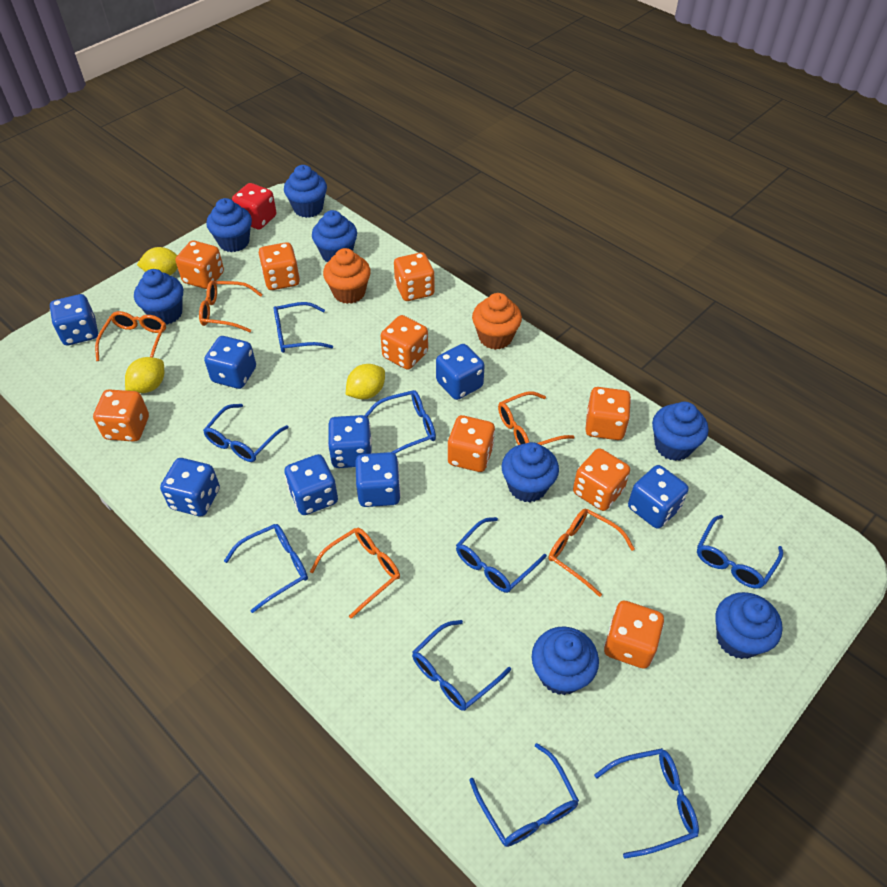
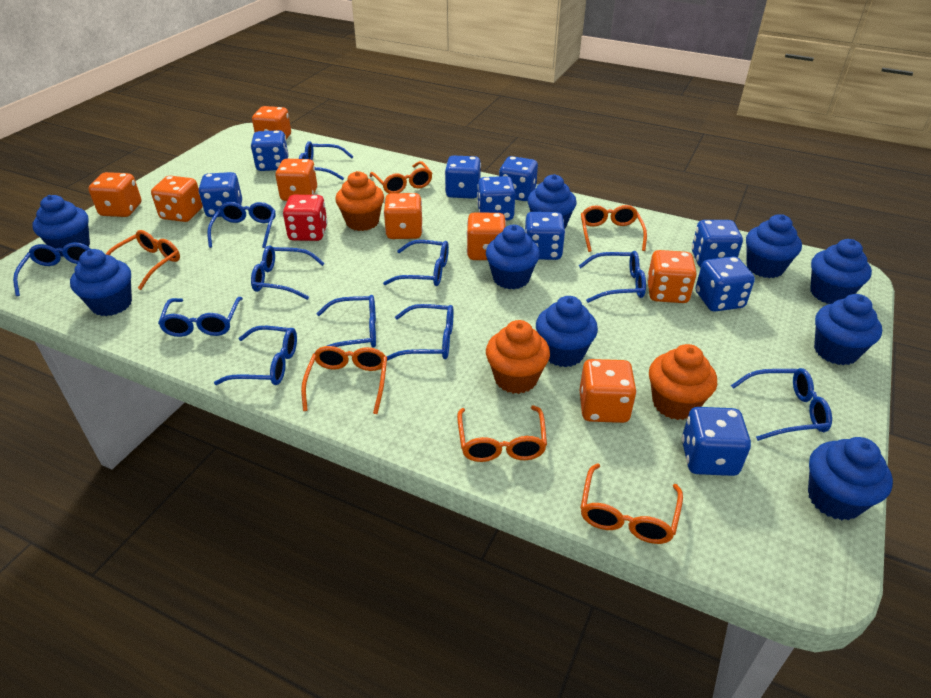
blue cupcake: [134,269,183,325] [206,198,252,252] [284,165,327,218] [312,210,357,262] [502,442,559,502] [532,626,599,695] [652,402,709,461] [715,592,783,659] = 8 -> [32,195,90,257] [70,249,132,316] [486,225,540,289] [527,174,576,228] [536,296,598,367] [746,214,802,278] [808,437,893,520] [810,239,872,304] [814,294,882,365] = 9
blue dice: [50,294,98,346] [160,458,220,516] [204,336,256,389] [284,454,338,515] [328,415,372,468] [355,452,401,507] [436,344,485,400] [628,465,689,529] = 8 -> [199,172,242,217] [251,130,289,171] [445,155,481,199] [477,176,515,220] [499,156,538,201] [525,212,565,260] [682,407,751,476] [692,220,743,267] [696,256,755,311] = 9
blue glasses: [203,404,289,462] [224,524,308,613] [274,302,333,353] [364,390,436,454] [412,620,511,711] [456,517,547,593] [469,743,579,847] [594,748,699,859] [697,515,783,589] = 9 -> [13,242,90,296] [158,297,243,337] [207,202,276,248] [214,326,297,385] [251,245,325,300] [299,141,354,180] [317,295,376,348] [383,240,449,286] [386,304,454,361] [579,251,646,303] [731,368,832,441] = 11
orange cupcake: [323,248,371,304] [472,293,522,350] = 2 -> [335,171,384,231] [486,320,550,394] [649,344,717,420] = 3
orange dice: [93,389,149,442] [176,241,224,289] [259,242,300,290] [381,315,428,370] [394,252,435,301] [448,415,495,472] [573,448,630,511] [585,387,631,440] [604,601,664,669] = 9 -> [88,172,141,217] [151,176,203,222] [252,106,291,139] [275,159,317,201] [383,193,423,239] [467,212,506,260] [580,359,637,423] [647,250,697,303] = 8
orange glasses: [95,311,166,361] [199,280,263,332] [310,528,400,619] [498,391,575,445] [548,509,635,597] = 5 -> [106,230,180,290] [301,346,387,414] [370,161,432,194] [457,406,547,462] [580,463,683,544] [581,205,647,252] = 6
yellow lemon: [125,357,164,393] [137,247,178,275] [346,364,385,399] = 3 -> none = 0

